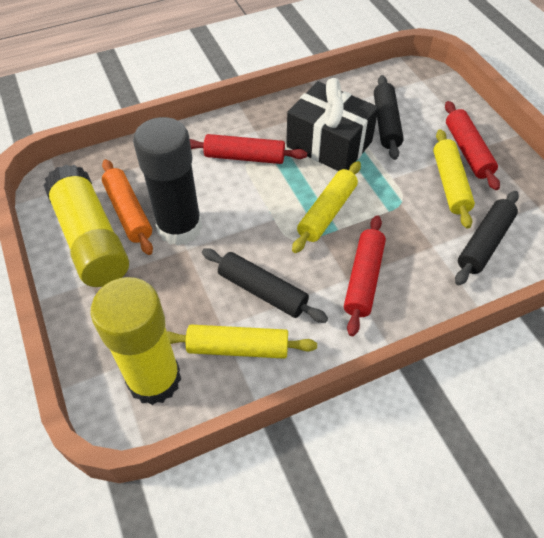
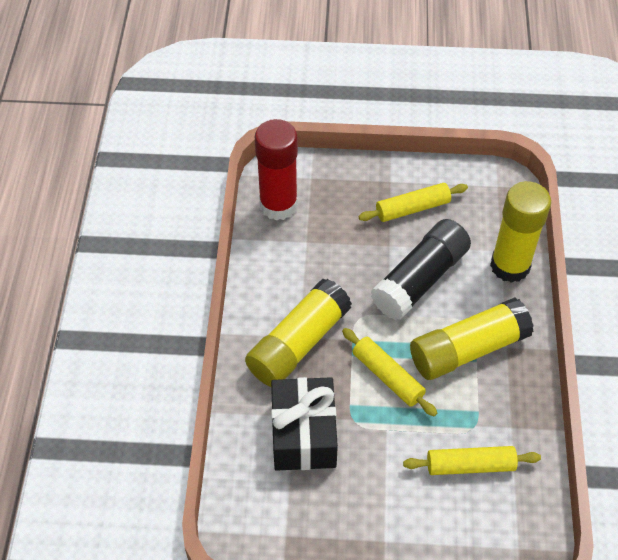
black rolling pin: [202,248,328,323] [374,75,404,160] [455,191,519,285] = 3 -> none = 0
orange rolling pin: [102,159,153,255] = 1 -> none = 0
red glue stick: none = 0 -> [255,119,298,221] = 1
red rolling pin: [190,134,307,164] [344,216,386,336] [445,101,500,190] = 3 -> none = 0
yellow glue stick: [43,165,129,287] [91,277,181,405] = 2 -> [245,279,352,387] [410,297,534,380] [490,181,551,283] = 3

